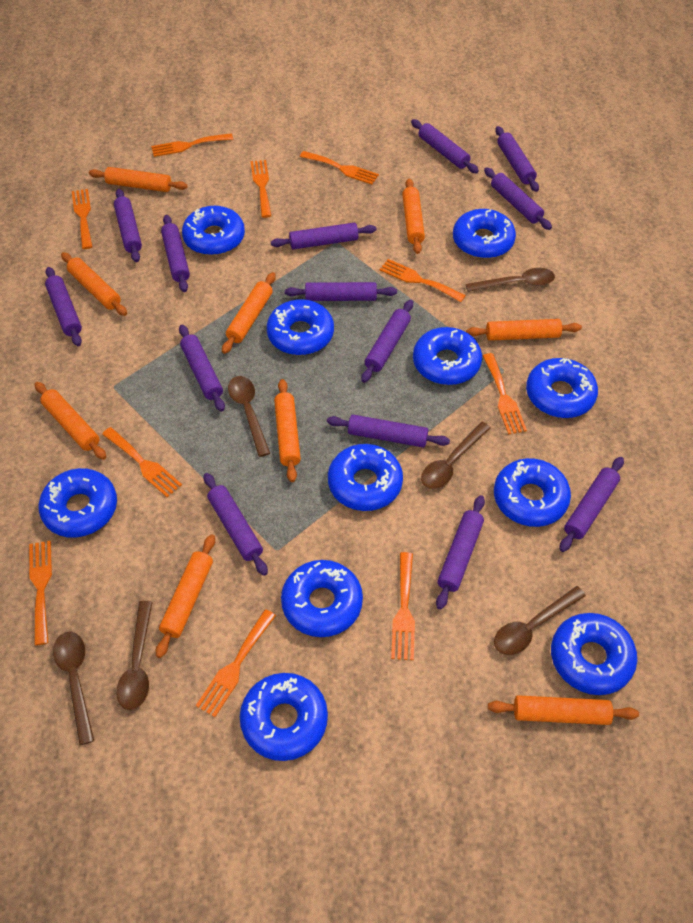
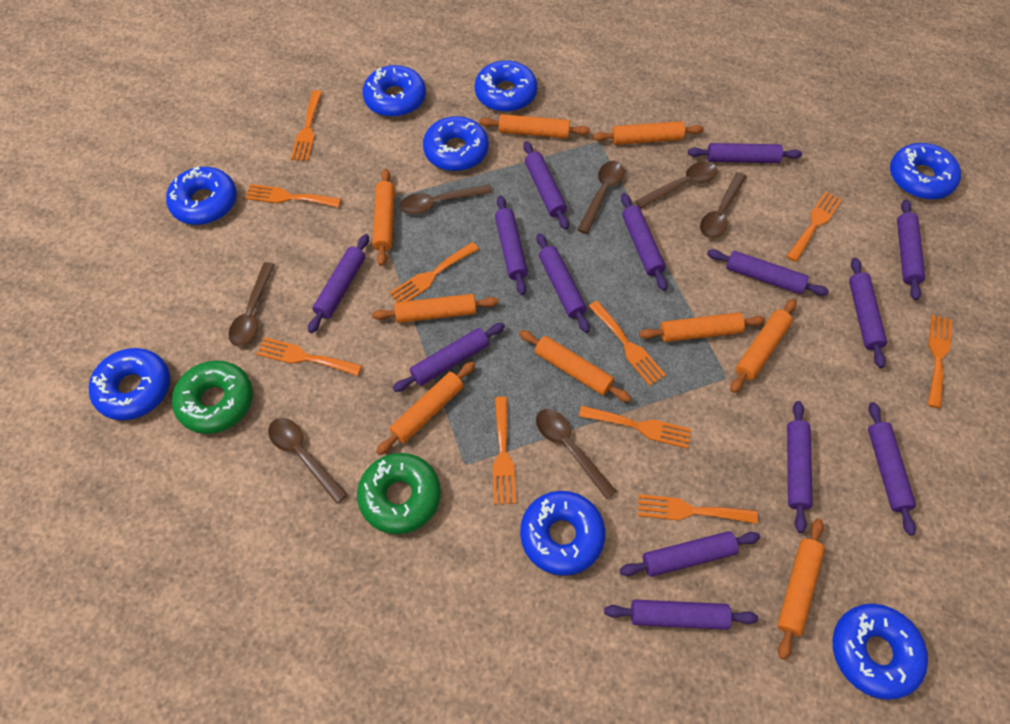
blue donut: [38,468,117,538] [182,206,245,255] [240,673,328,761] [267,299,334,355] [281,560,363,637] [328,444,403,511] [413,327,482,385] [453,209,516,258] [494,458,571,527] [526,358,598,418] [551,613,637,695] = 11 -> [89,348,170,420] [166,166,237,225] [362,65,426,117] [423,116,489,171] [475,60,537,112] [520,491,605,576] [833,603,928,700] [890,143,961,200] = 8
brown spoon: [53,631,94,745] [117,601,153,710] [228,376,270,457] [421,422,491,489] [466,268,555,292] [494,586,586,655] = 6 -> [228,262,275,346] [268,418,348,503] [399,184,492,214] [536,409,617,499] [577,161,624,234] [635,162,718,209] [700,172,747,238] = 7
green donut: none = 0 -> [172,360,253,434] [357,453,441,534] = 2

